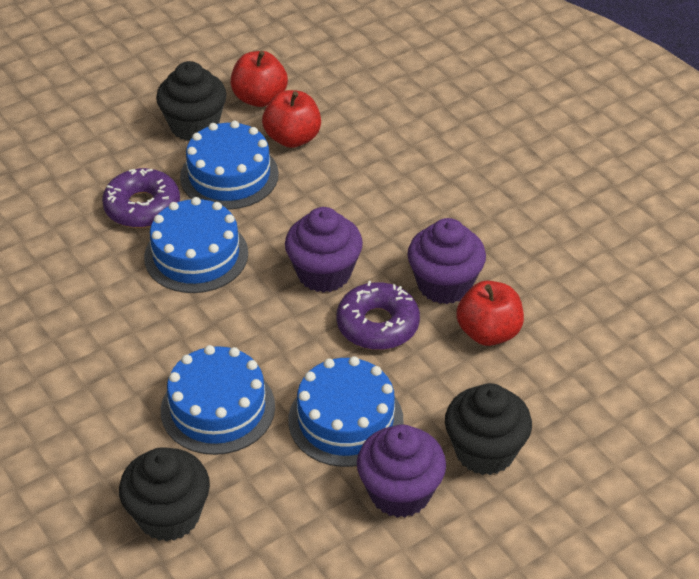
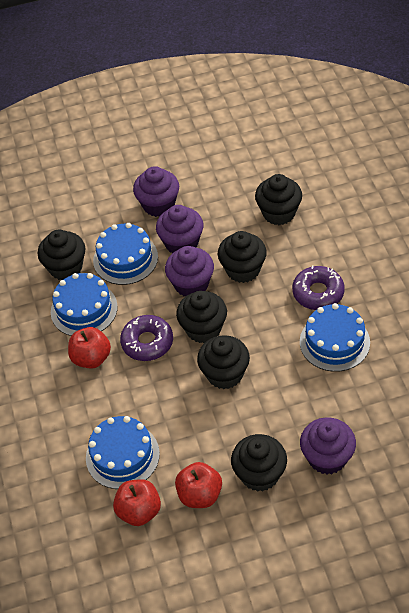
black cupcake: [119,447,210,542] [156,61,227,141] [445,383,532,475] = 3 -> [38,230,85,280] [176,291,227,343] [197,335,250,389] [218,231,267,283] [231,434,287,492] [255,174,302,225] = 6
purple cupcake: [285,207,363,293] [357,424,446,518] [407,218,486,304] = 3 -> [133,166,179,217] [156,205,203,253] [165,246,214,297] [300,417,356,474] = 4

